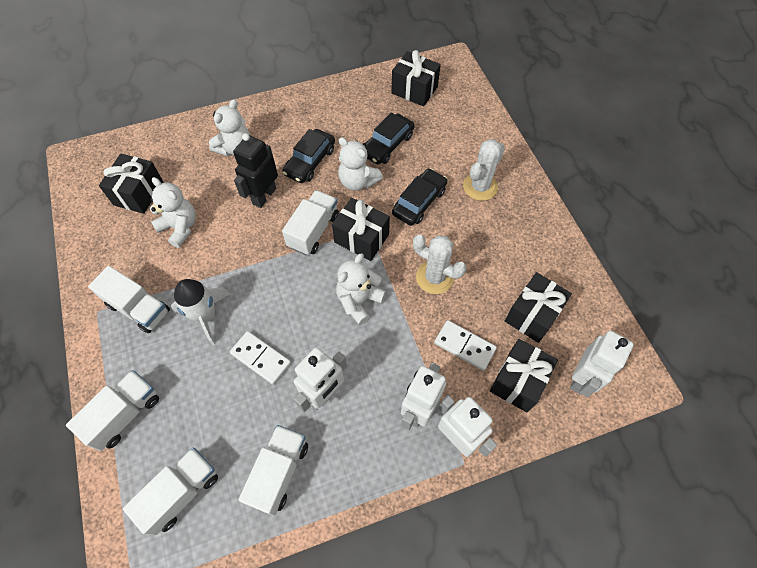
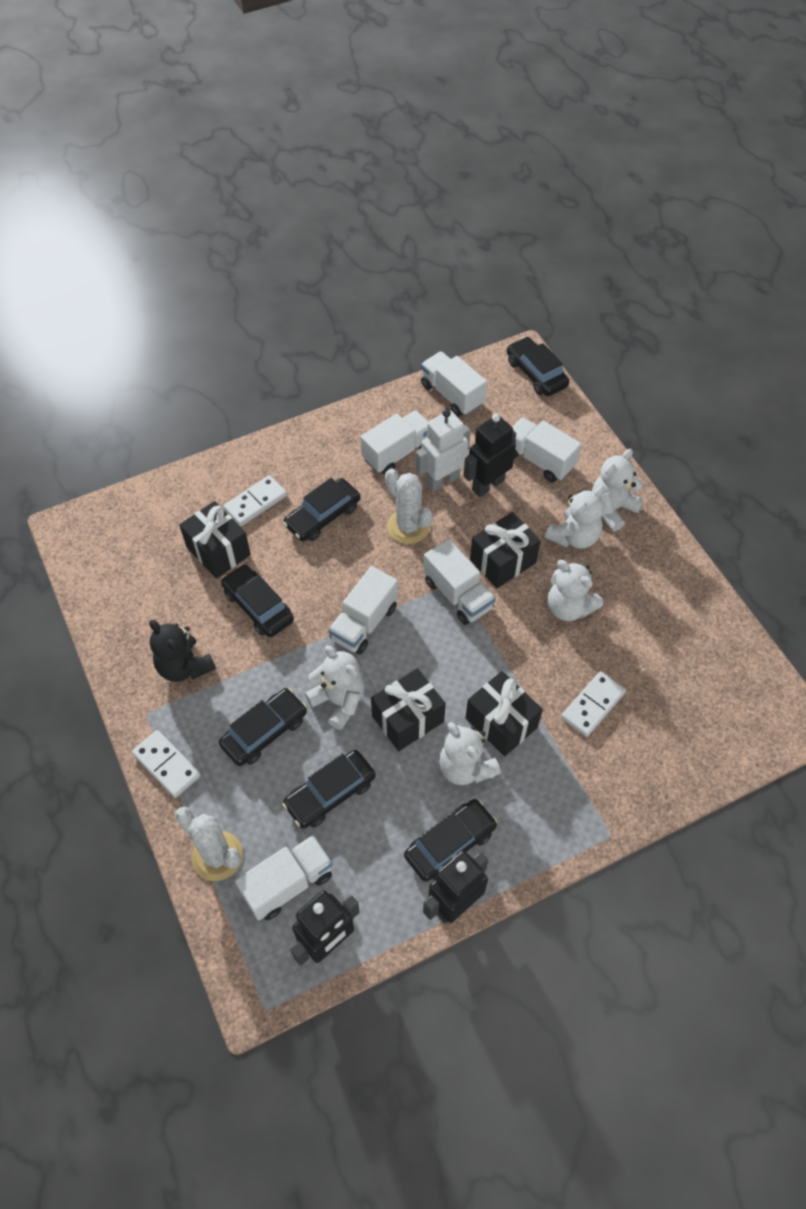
black car: [282,129,335,183] [365,112,415,164] [392,168,447,226] = 3 -> [219,688,307,766] [221,564,294,637] [282,750,376,829] [283,478,360,541] [404,799,497,882] [507,337,569,396] = 6
black gift: [99,153,163,214] [332,198,390,261] [391,50,441,107] [490,339,558,412] [505,272,572,343] = 5 -> [179,501,251,579] [371,668,446,751] [466,671,543,756] [470,512,541,588] = 4
black robot: [233,133,278,208] = 1 -> [290,890,360,966] [423,850,488,924] [464,414,516,497] = 3
black teddy bear: none = 0 -> [149,620,216,682] = 1
white domino: [230,331,291,385] [434,320,497,371] = 2 -> [132,730,201,798] [223,475,287,526] [561,671,626,737] = 3
white robot: [294,347,347,412] [401,362,446,430] [438,395,497,457] [570,331,634,397] = 4 -> [416,409,471,492] = 1
white rocket: [171,279,230,345] = 1 -> none = 0
white teddy bear: [150,177,196,248] [209,99,250,156] [336,253,386,325] [338,137,383,191] = 4 -> [305,646,365,730] [439,722,501,785] [545,486,605,549] [548,560,603,621] [592,449,644,531] = 5
white truck: [66,370,159,451] [88,266,170,333] [123,448,218,535] [239,425,308,516] [282,190,339,255] = 5 -> [235,835,333,921] [328,566,398,654] [360,410,428,475] [421,351,487,417] [423,539,496,625] [512,417,582,483] = 6

